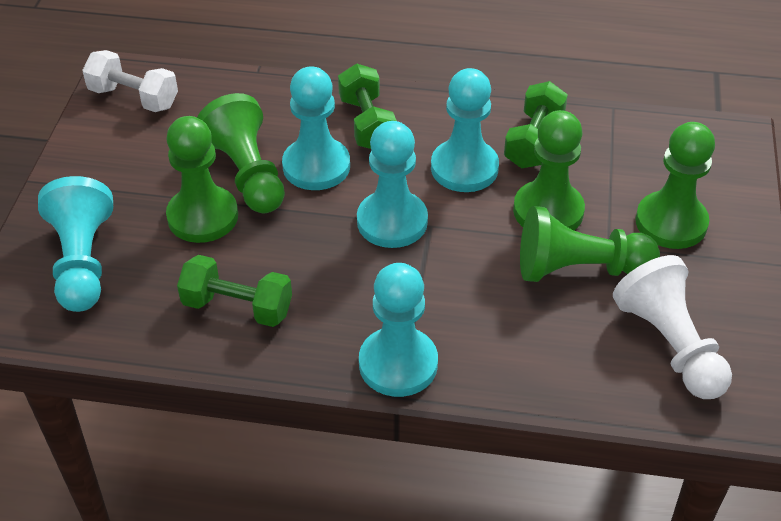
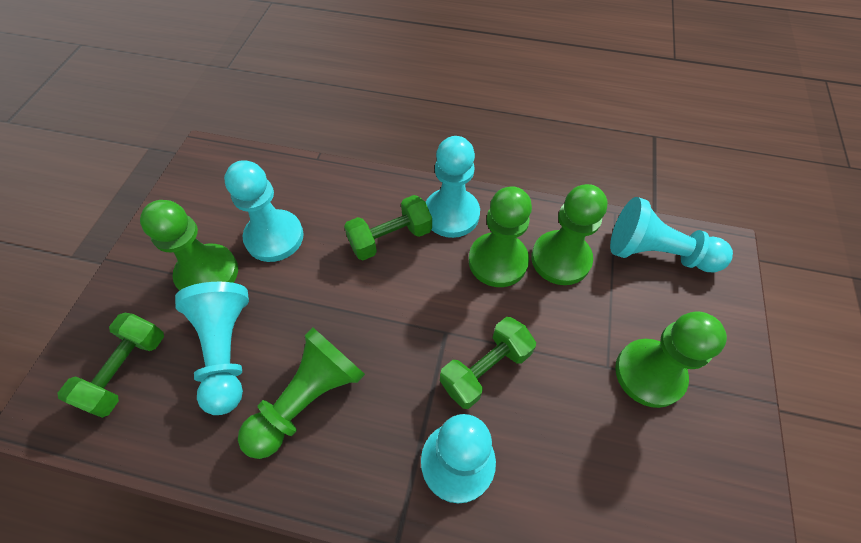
white dumbbell: [82,50,178,112] = 1 -> none = 0
white pawn: [613,255,732,399] = 1 -> none = 0

